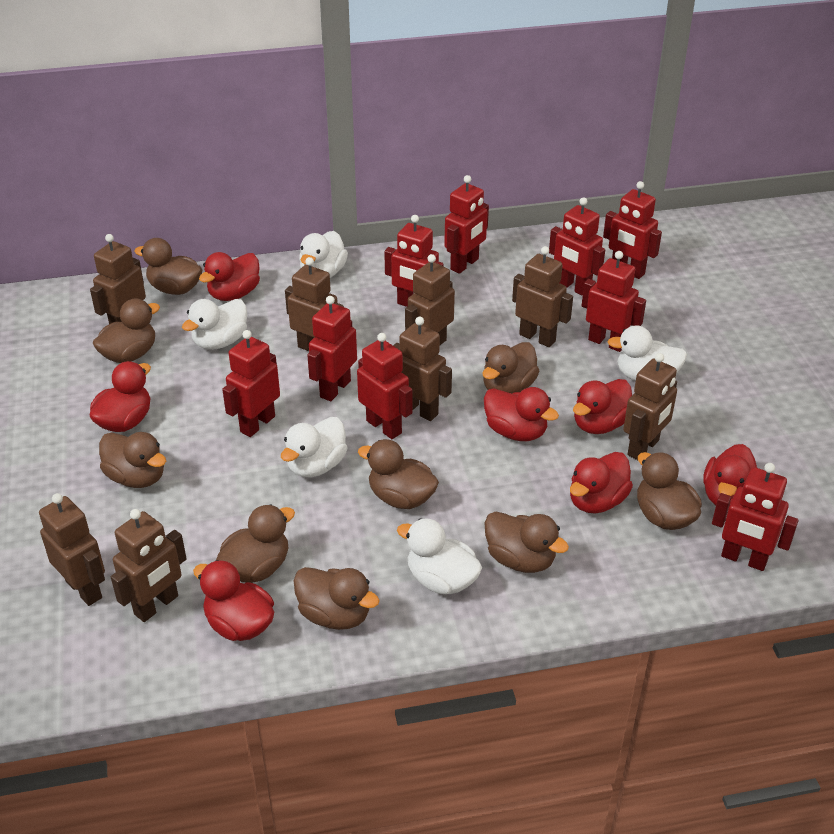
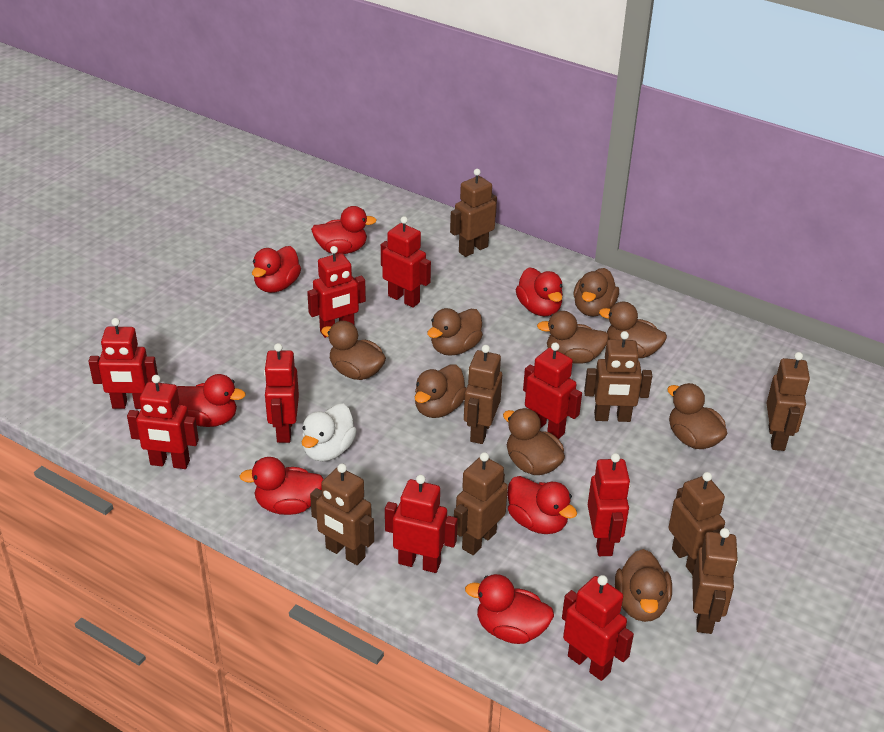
white duck: [182,299,247,350] [281,417,348,477] [299,231,348,278] [397,518,482,594] [608,325,687,381] = 5 -> [301,404,357,461] = 1

